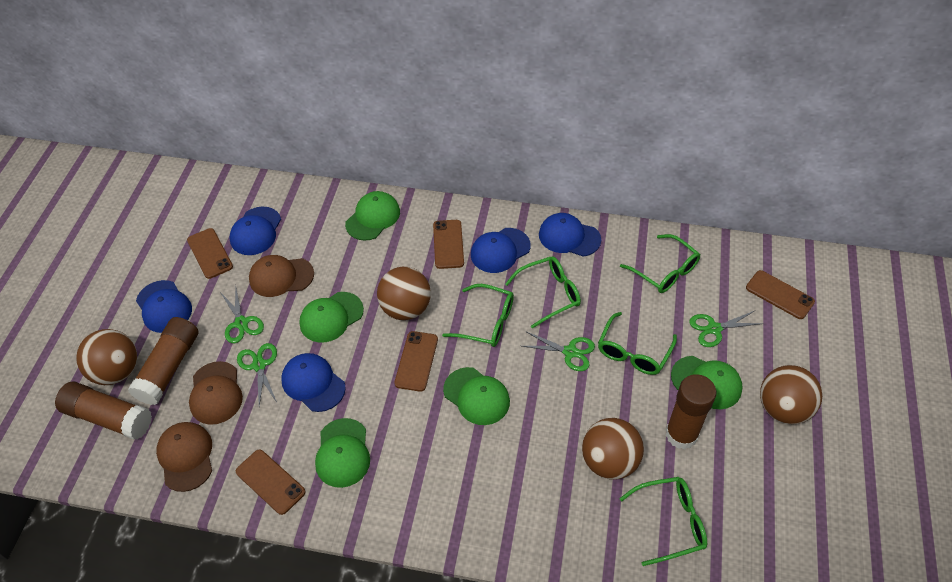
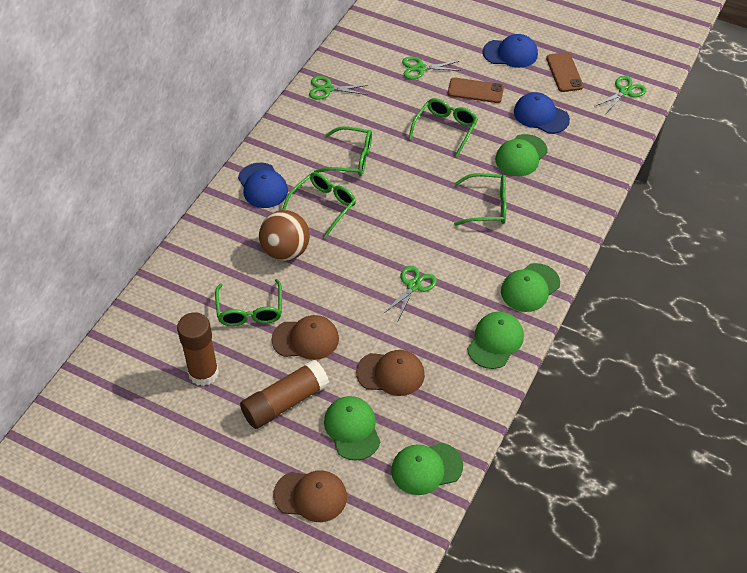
blue cap: [136,280,192,333] [230,207,281,255] [281,353,346,412] [471,228,531,273] [539,213,601,257] = 5 -> [238,163,288,208] [483,34,538,68] [514,92,570,134] = 3
brown ball: [76,329,137,385] [377,267,431,320] [582,418,644,480] [760,365,822,424] = 4 -> [259,210,310,261] = 1
brown glue stick: [55,382,152,440] [128,317,198,405] [665,374,717,449] = 3 -> [177,312,219,386] [240,359,329,429] = 2
brown phone: [187,228,233,279] [236,450,305,515] [394,331,438,392] [433,220,464,269] [746,270,815,319] = 5 -> [448,77,504,103] [546,52,583,92] = 2

